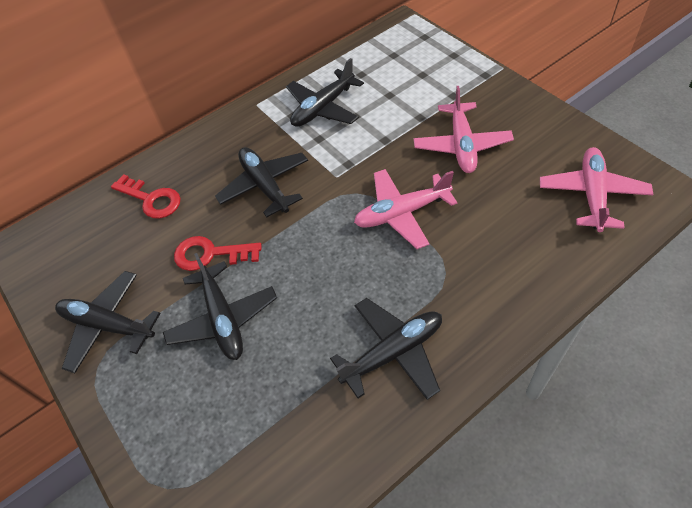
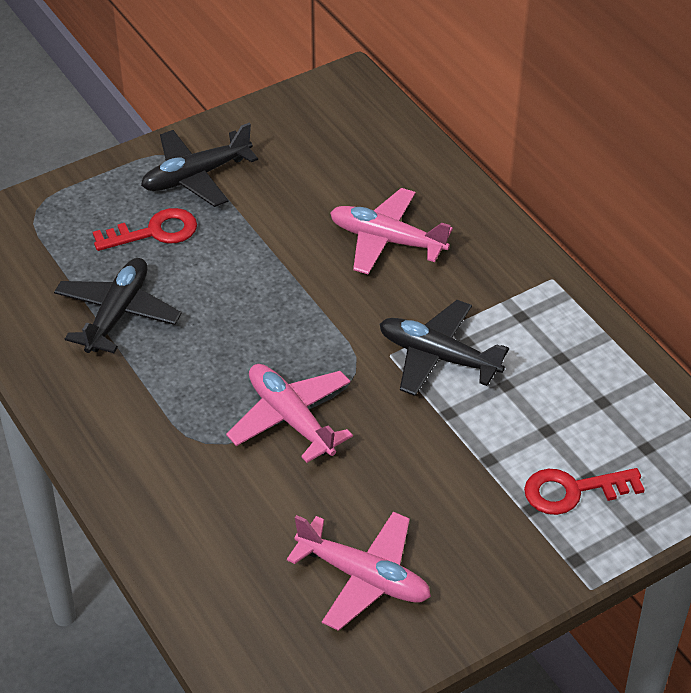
black plane: [55,271,161,373] [163,253,277,360] [215,147,308,218] [286,58,364,127] [330,298,442,400] = 5 -> [54,258,182,353] [141,123,258,207] [380,300,509,396] = 3

